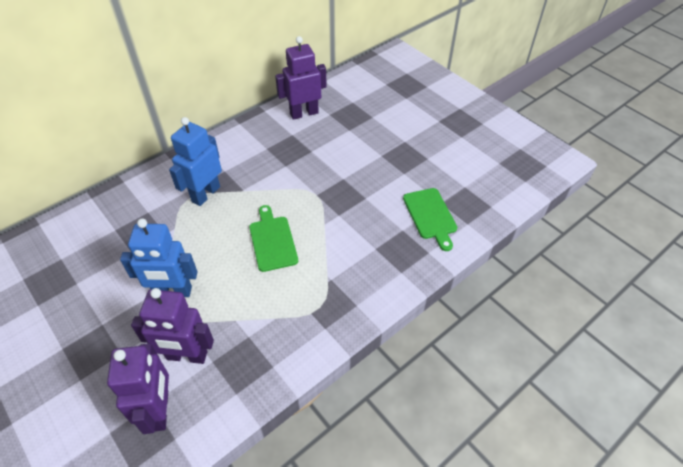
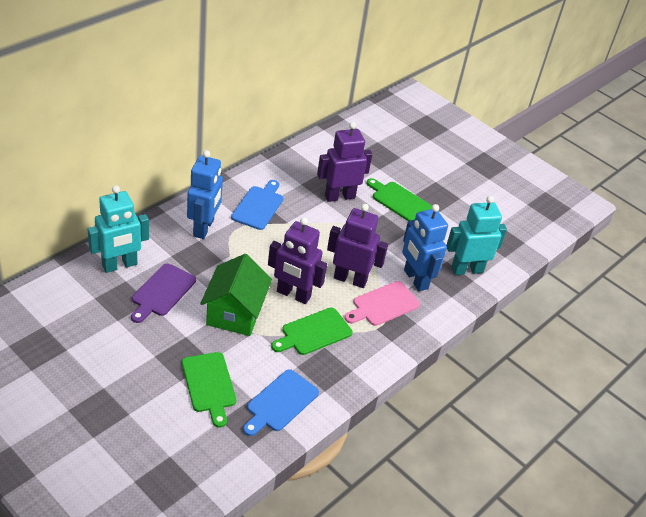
blue cutting board: none = 0 -> [231,180,283,230] [243,369,319,436] = 2
green cutting board: [249,205,298,272] [403,188,457,251] = 2 -> [182,352,236,428] [271,308,352,355] [366,178,432,221] = 3
green house: none = 0 -> [200,254,272,336] = 1
pink cutting board: none = 0 -> [344,281,420,326] = 1
purple cutting board: none = 0 -> [131,263,196,323] = 1
turquoise robot: none = 0 -> [87,185,149,273] [446,196,507,275] = 2

